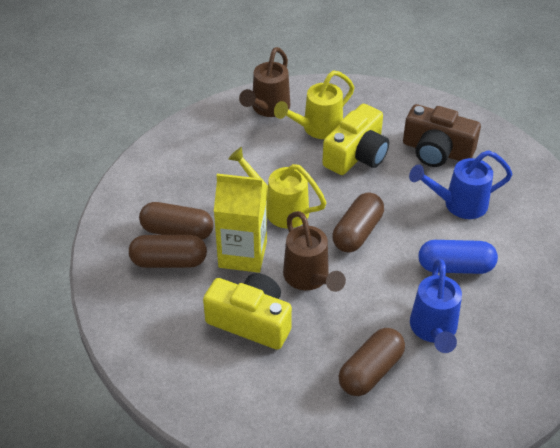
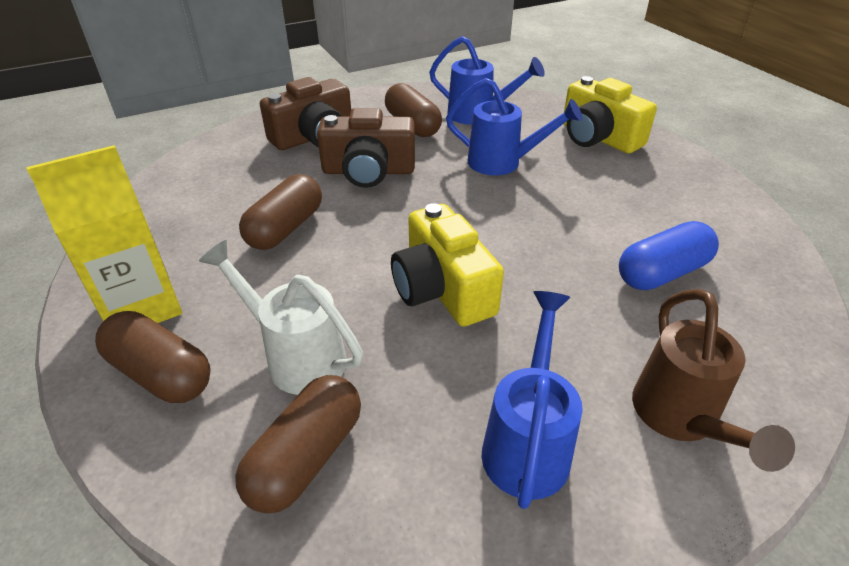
blue watering can: [409,150,512,219] [410,259,462,353] = 2 -> [429,36,545,125] [446,78,582,175] [482,291,583,509] = 3
brown camera: [403,104,481,167] = 1 -> [260,77,351,150] [317,108,415,188] = 2
brown watering can: [239,47,290,117] [283,211,346,292] = 2 -> [632,289,795,472] = 1
white watering can: none = 0 -> [199,240,363,395] = 1
yellow watering can: [228,147,326,228] [274,70,354,139] = 2 -> none = 0

